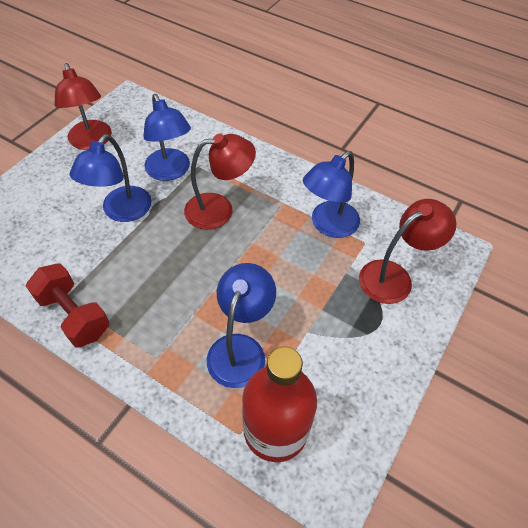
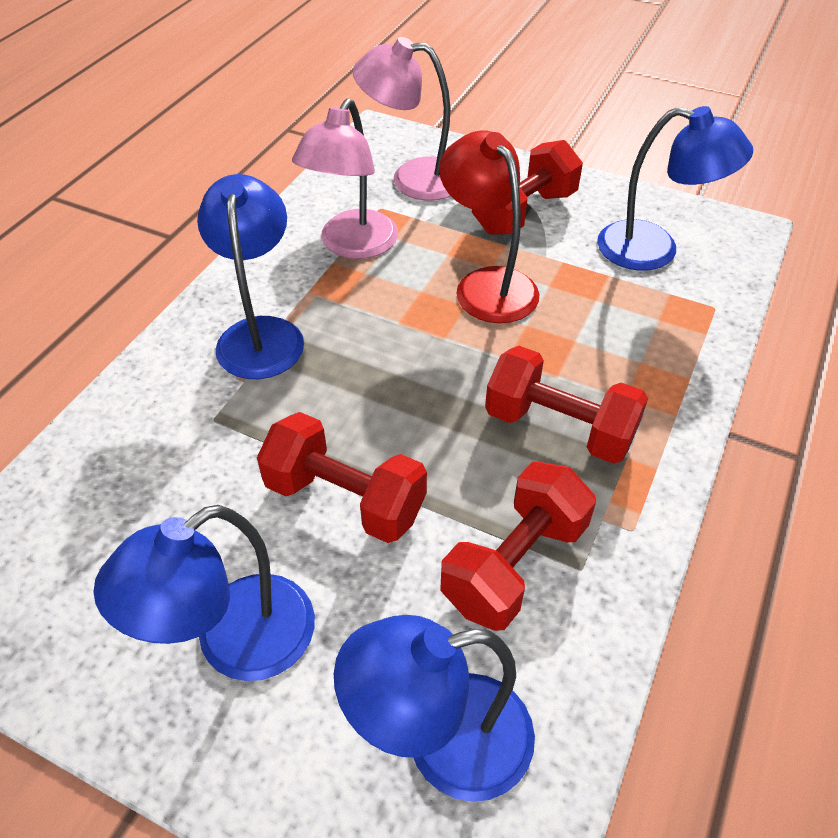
pink lamp: none = 0 -> [292,98,398,259] [353,37,451,201] = 2
red bottle: [242,346,317,462] = 1 -> none = 0
red dumbbell: [26,263,109,347] = 1 -> [257,412,427,543] [440,462,596,631] [472,140,583,235] [485,346,648,464] = 4
red lamp: [54,63,112,150] [184,133,256,230] [359,199,456,304] = 3 -> [439,130,539,323] = 1

